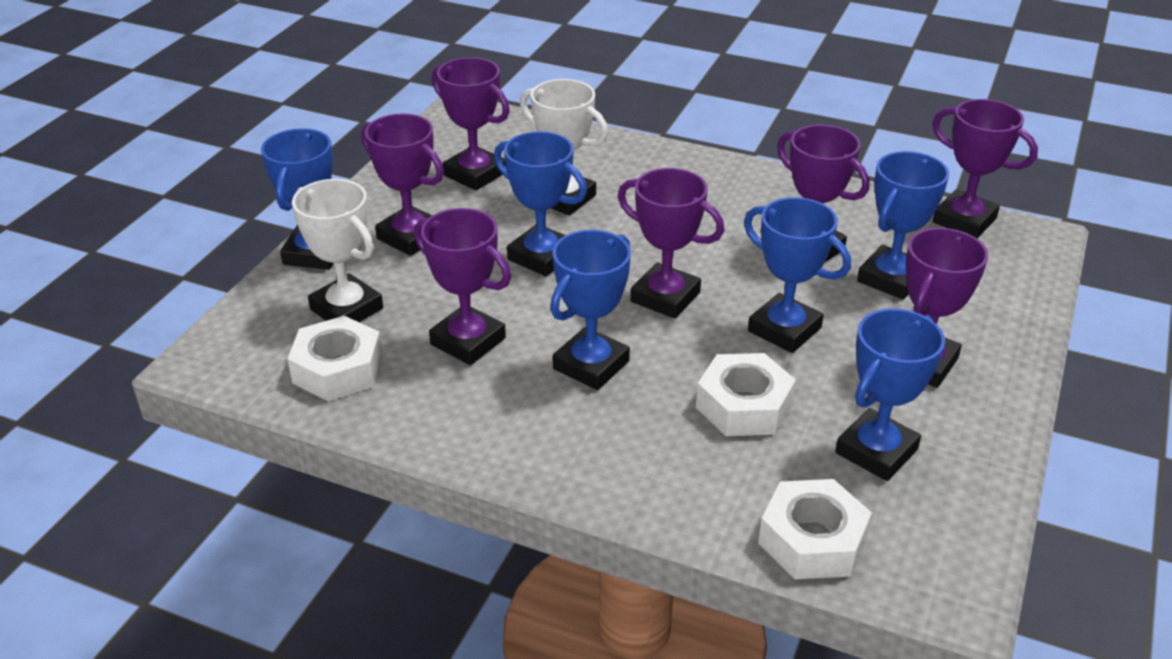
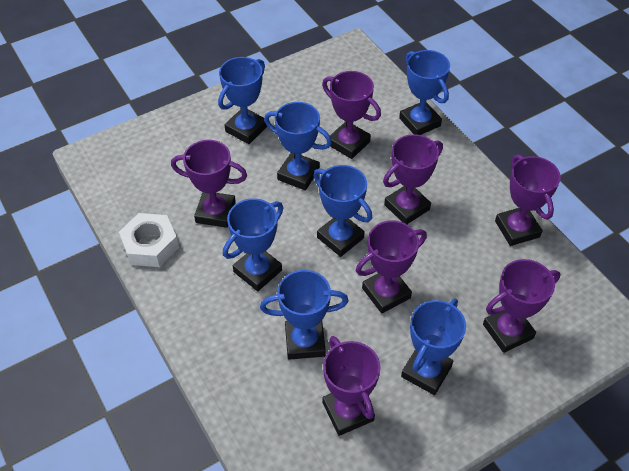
blue trophy: [261,128,334,270] [494,131,587,276] [550,230,631,390] [744,197,851,353] [835,308,945,481] [857,151,949,299] = 6 -> [218,57,267,144] [223,198,283,291] [260,270,349,360] [264,102,332,191] [314,165,372,257] [399,50,450,135] [401,299,466,395] = 7
white nut: [287,316,383,401] [696,353,796,436] [758,479,872,579] = 3 -> [119,213,179,267] = 1
white trophy: [292,179,383,322] [520,79,608,216] = 2 -> none = 0

